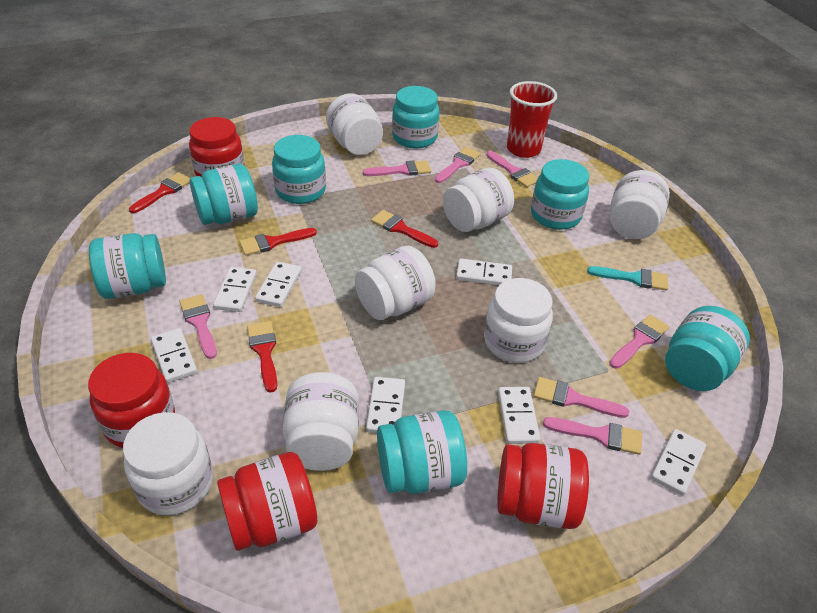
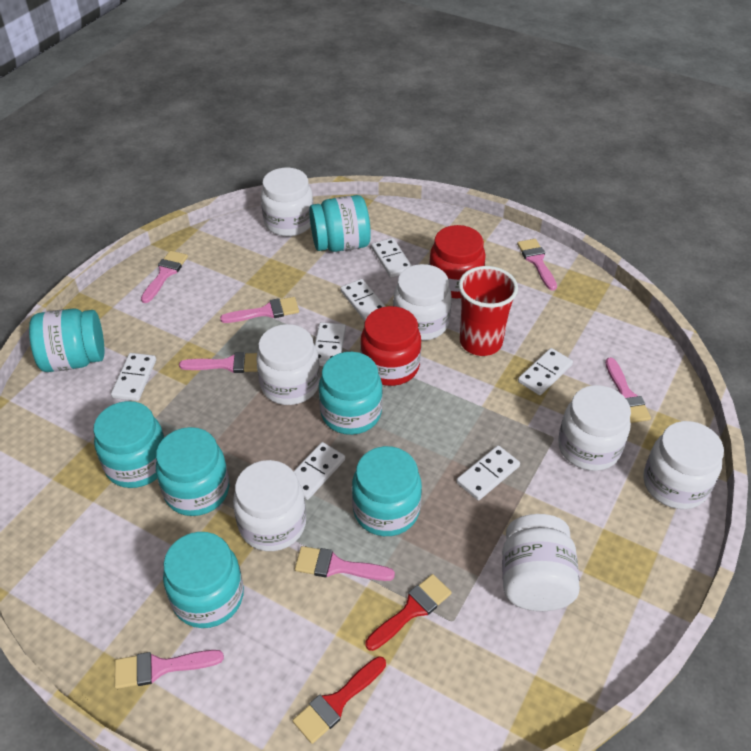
red brush: [129,172,190,213] [239,228,317,256] [247,321,277,393] [371,210,438,248] = 4 -> [293,656,386,744] [365,574,452,651] = 2
red jar: [88,353,175,448] [189,117,245,176] [217,452,317,551] [497,443,589,529] = 4 -> [360,306,421,386] [429,225,486,298] = 2
turquoise brush: [587,266,668,291] = 1 -> none = 0

